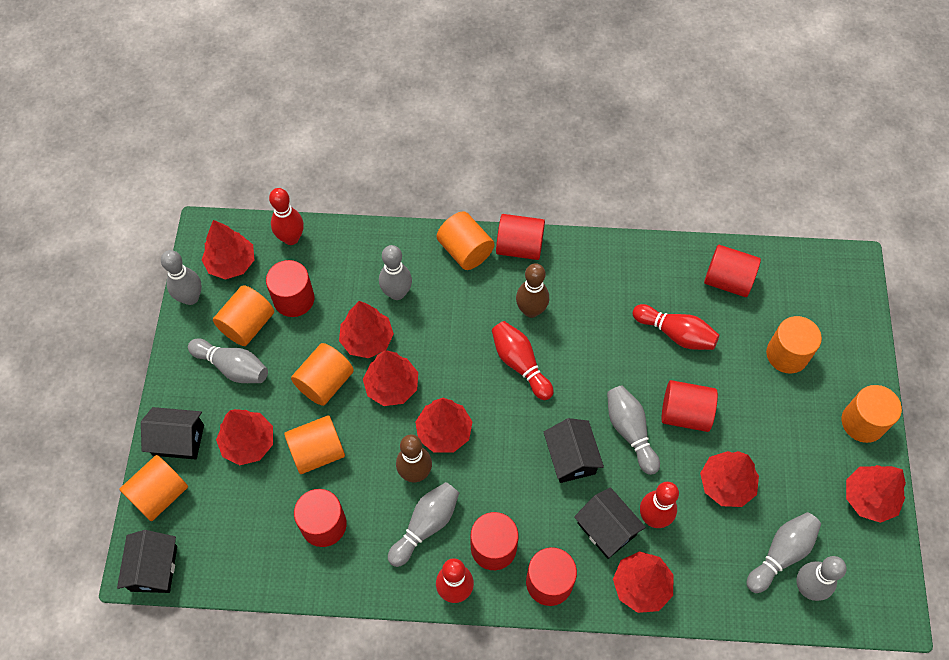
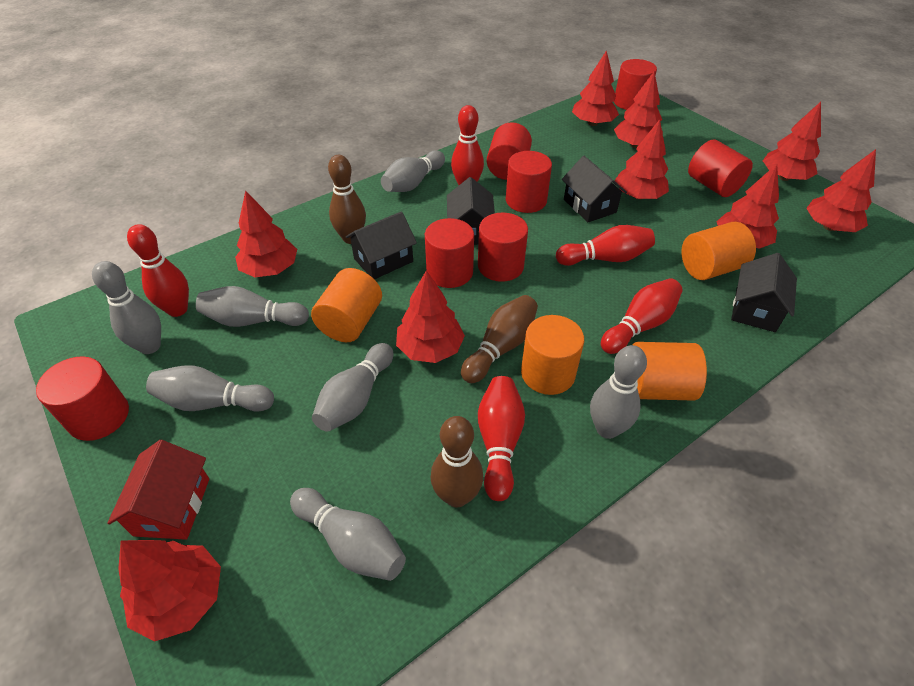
brown bowling pin: [396,434,432,482] [516,263,549,318] = 2 -> [328,155,366,244] [431,416,483,507] [461,295,538,383] = 3
orange cylinder: [119,455,188,521] [213,285,274,346] [284,415,345,474] [291,343,354,406] [437,211,494,270] [766,316,822,374] [842,385,902,443] = 7 -> [311,268,382,342] [521,315,584,395] [633,342,707,401] [681,222,756,280] = 4
red house: none = 0 -> [107,440,209,540] = 1
red tree: [202,220,254,279] [216,409,273,465] [339,301,394,358] [363,350,418,406] [415,398,473,453] [613,551,674,613] [700,451,759,507] [846,465,906,523] = 8 -> [118,540,221,641] [235,190,297,277] [396,270,465,363] [572,50,619,126] [614,72,663,148] [614,119,669,200] [717,164,779,249] [763,102,821,181] [806,149,876,232] = 9

